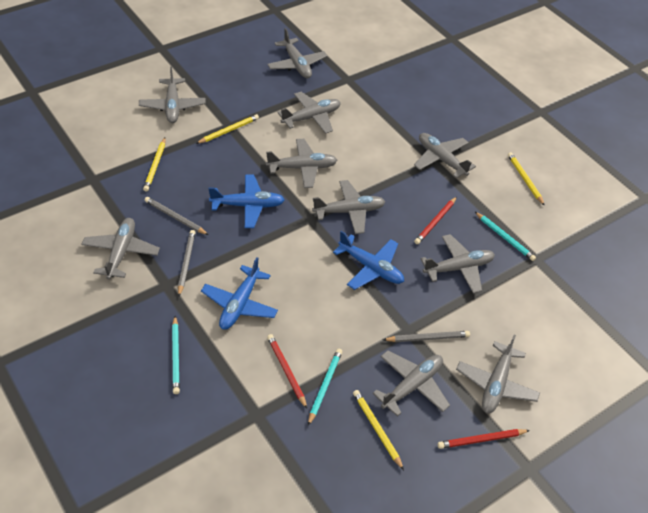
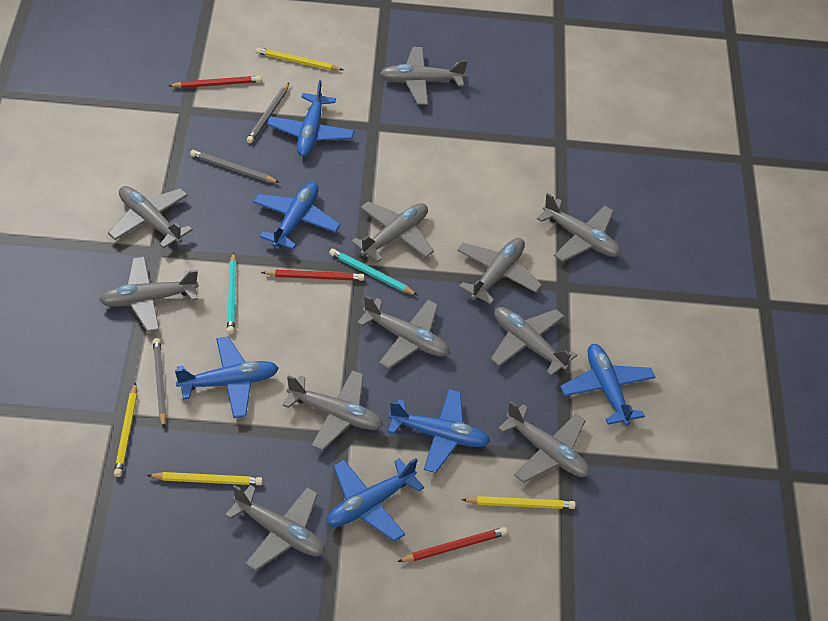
blue plane: [201,257,278,330] [208,174,285,228] [333,231,404,290] = 3 -> [175,336,278,418] [253,182,340,249] [267,80,354,157] [327,458,424,542] [388,389,490,473] [560,344,655,426] = 6
grey plane: [81,218,160,279] [139,66,206,123] [266,139,337,188] [267,28,327,78] [277,92,341,134] [312,180,385,234] [372,350,450,417] [414,133,476,178] [421,234,495,293] [456,335,540,413] = 10 -> [99,257,199,332] [108,186,193,249] [225,485,325,571] [283,370,383,450] [351,201,434,262] [357,295,450,369] [380,47,468,105] [457,238,542,304] [491,307,577,376] [498,401,590,483] [537,193,621,262] = 11
turquoise pencil: [172,316,180,394] [308,349,342,426] [475,212,536,261] = 3 -> [227,252,237,334] [329,249,417,295] = 2

